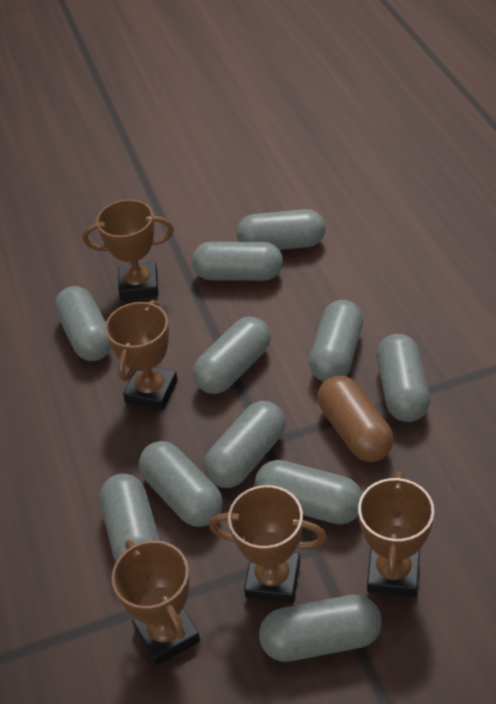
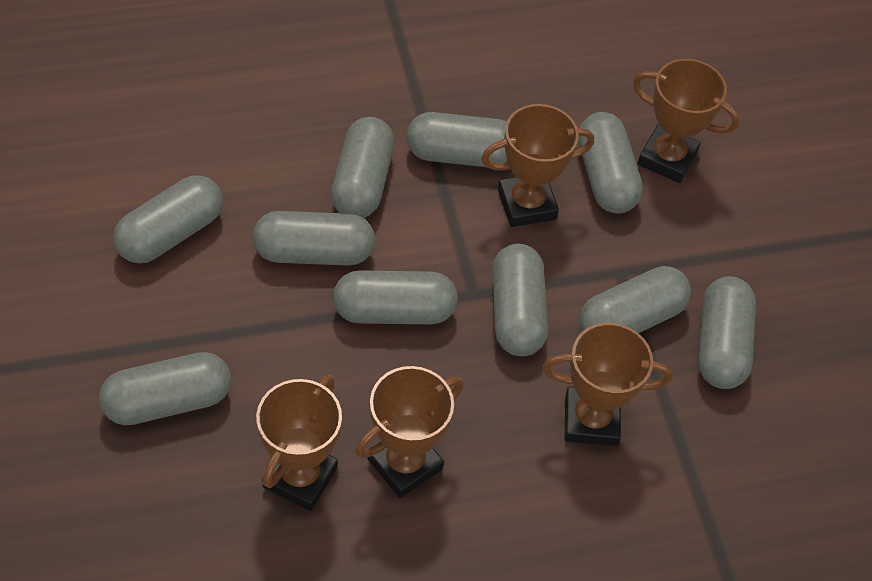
brown capsule: [318,375,394,462] = 1 -> none = 0
grey capsule: [55,286,111,361] [100,473,160,561] [139,441,223,527] [192,242,283,281] [193,317,271,394] [204,401,286,488] [236,209,326,250] [255,460,363,524] [259,595,382,662] [309,300,363,382] [376,334,430,422] = 11 -> [99,352,231,425] [113,175,223,263] [252,211,375,266] [331,117,394,218] [333,270,458,324] [406,112,507,167] [492,244,548,356] [578,112,643,213] [580,266,691,333] [698,276,756,389] = 10

